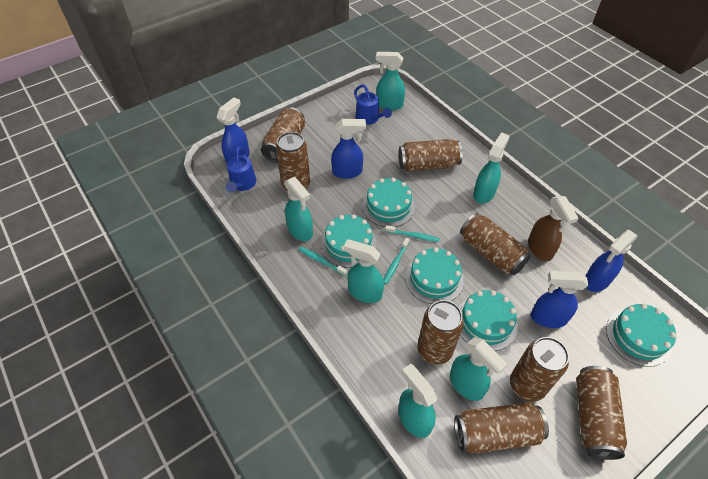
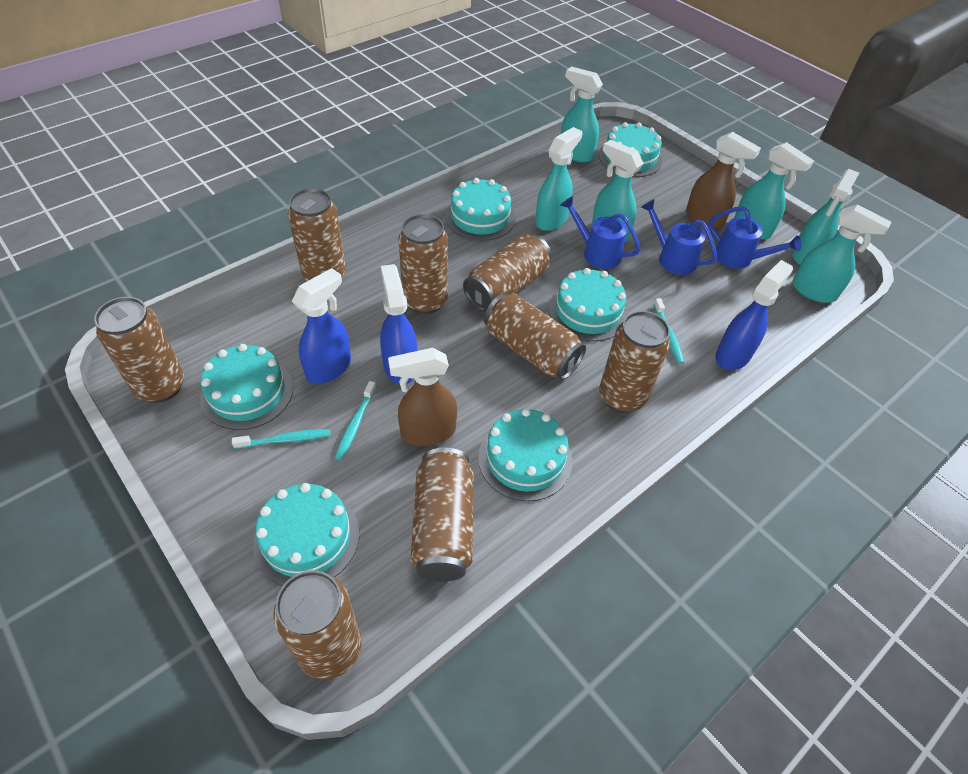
blue spray bottle: [216,97,250,164] [331,119,366,179] [531,271,588,328] [585,230,638,292] = 4 -> [292,268,351,384] [380,264,418,384] [715,260,793,370] = 3
blue watering can: [226,147,256,193] [354,84,392,125] = 2 -> [560,196,641,269] [641,199,717,275] [708,206,802,269] = 3
brown spray bottle: [528,196,579,261] = 1 -> [388,348,457,446] [686,132,761,228] = 2
turquoise cake: [321,214,377,268] [362,178,415,227] [405,247,464,304] [459,290,518,351] [606,304,677,367] = 5 -> [200,344,293,430] [253,483,359,586] [445,178,516,241] [478,408,572,501] [549,268,628,341] [599,122,662,177] = 6

